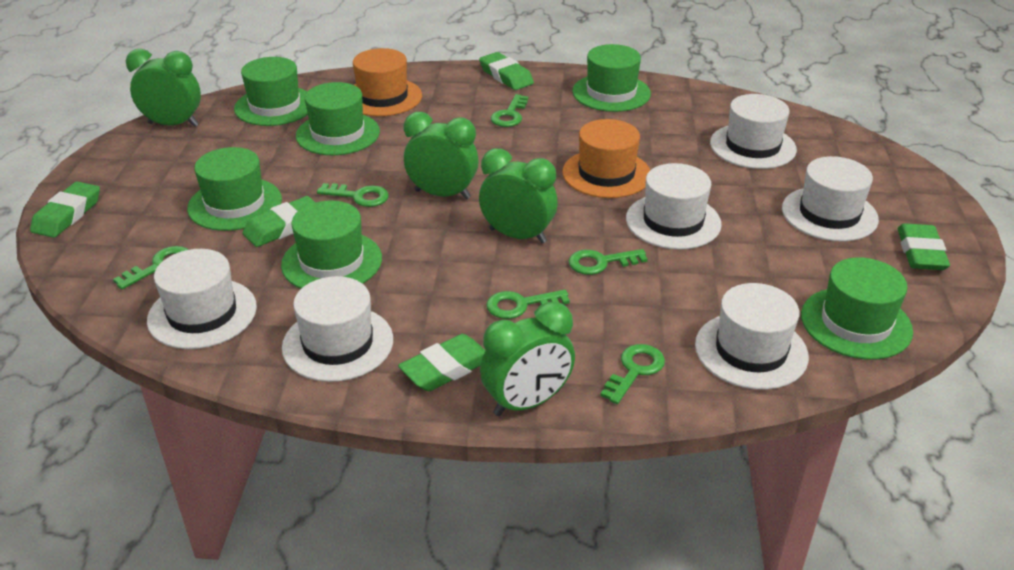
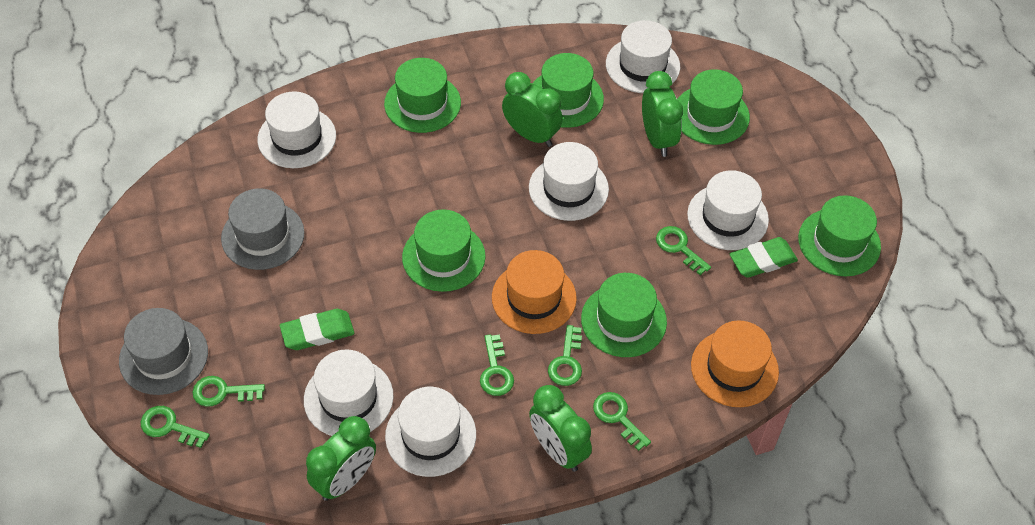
green eraser: [30,181,100,238] [242,196,316,247] [398,334,486,391] [479,52,534,90] [898,223,950,270] = 5 -> [280,309,354,350] [730,237,798,278] = 2
grey hat: none = 0 -> [119,308,208,395] [221,188,304,270] = 2

